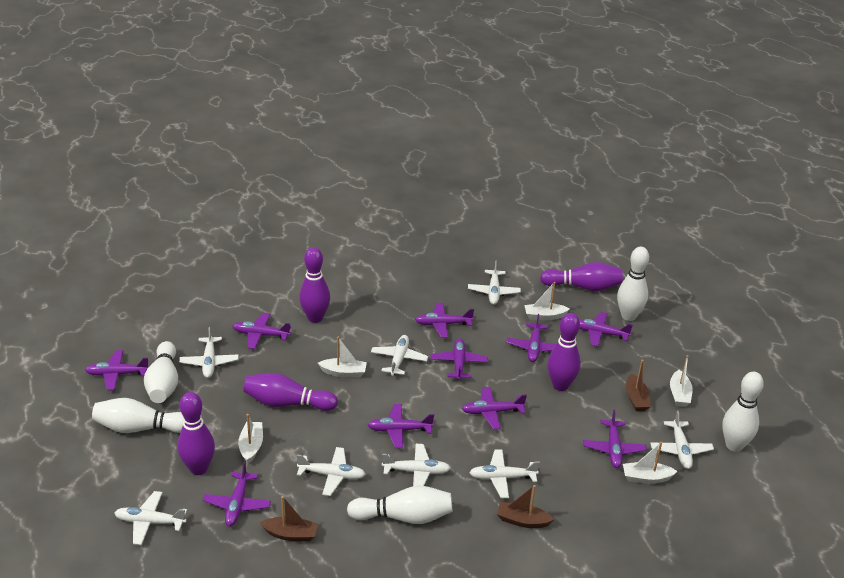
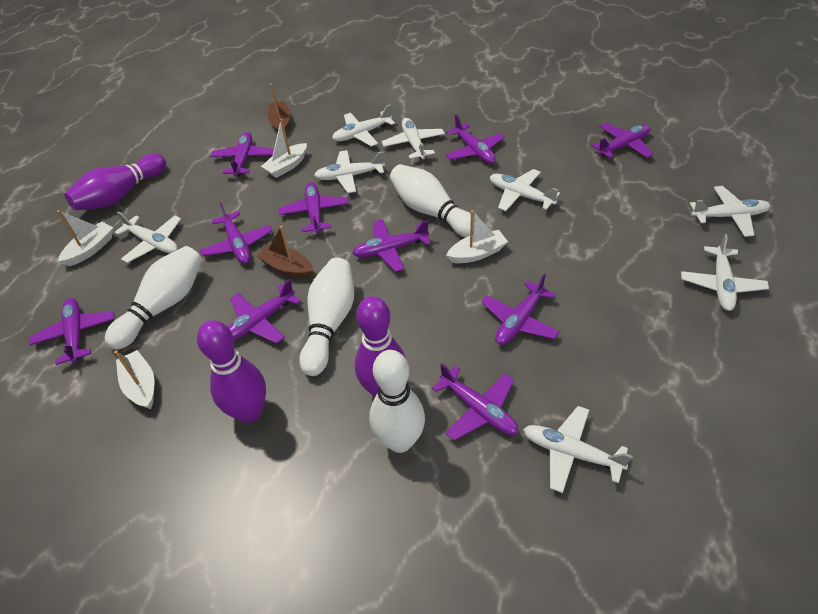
brown boat: [260,496,318,541] [497,485,554,528] [626,360,651,411] = 3 -> [257,226,313,278] [267,83,291,134] = 2
purple bowling pin: [177,392,215,475] [243,373,338,411] [299,247,330,323] [540,262,623,291] [547,313,581,391] = 5 -> [64,154,166,210] [197,320,266,423] [355,296,406,397] = 3
white boat: [238,414,263,464] [318,337,367,377] [524,282,570,320] [623,442,678,484] [670,355,693,407] = 5 -> [57,210,113,266] [114,350,154,409] [261,119,307,178] [446,210,508,263] = 4
white bowling pin: [92,398,184,433] [144,341,178,403] [347,486,452,524] [617,247,649,321] [722,372,764,452] = 5 -> [105,246,202,350] [299,258,354,376] [370,350,425,453] [390,164,474,238] = 4

